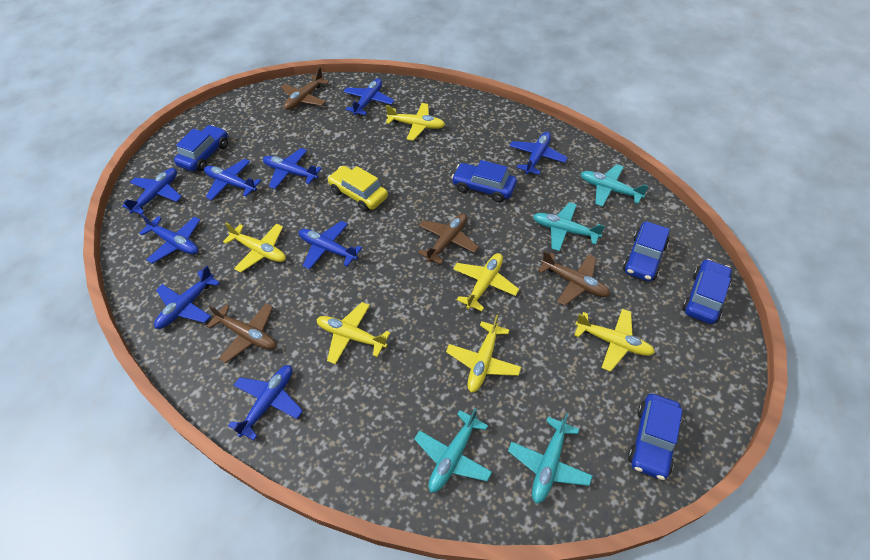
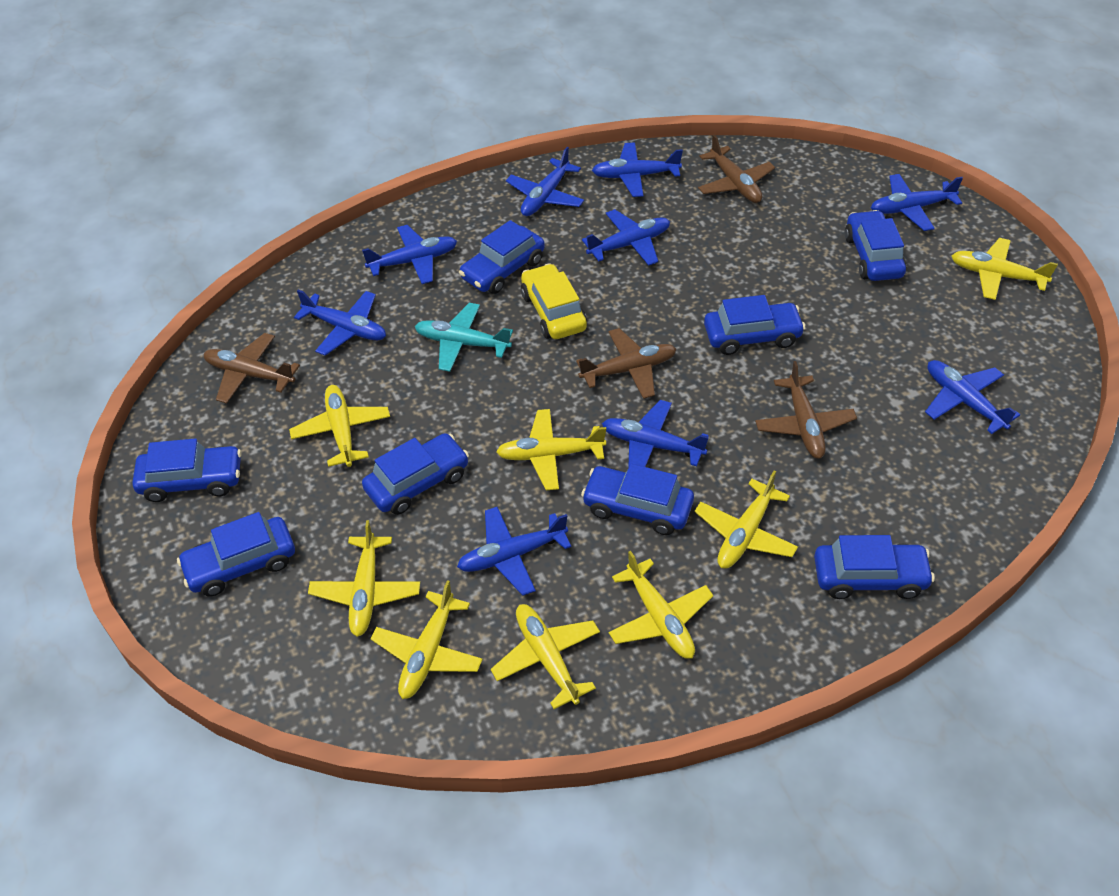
blue car: [174,125,228,171] [451,160,517,202] [623,221,670,281] [628,394,683,480] [682,259,732,324] = 5 -> [133,439,242,502] [177,512,295,597] [362,433,469,515] [459,220,545,294] [581,464,694,535] [704,295,806,355] [814,535,935,599] [845,210,906,281] = 8
turquoise plane: [414,408,492,493] [508,413,593,504] [533,202,605,251] [580,164,649,207] = 4 -> [415,303,513,372] = 1
yellow plane: [223,223,286,273] [316,302,391,364] [386,103,445,141] [446,315,521,393] [453,253,519,311] [574,309,655,372] = 6 -> [289,385,390,467] [308,520,420,637] [371,580,483,699] [491,604,600,709] [496,409,606,490] [609,551,713,659] [694,470,798,569] [951,238,1058,300] = 8

